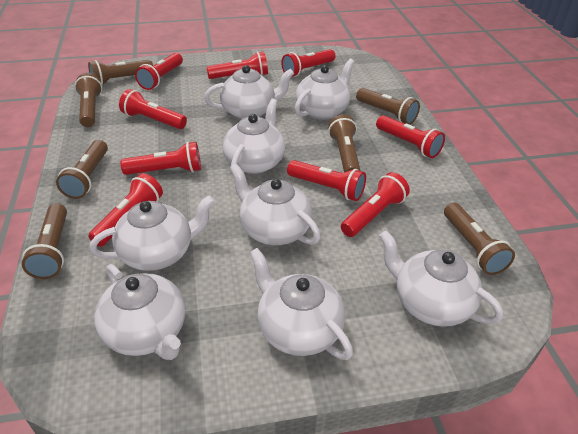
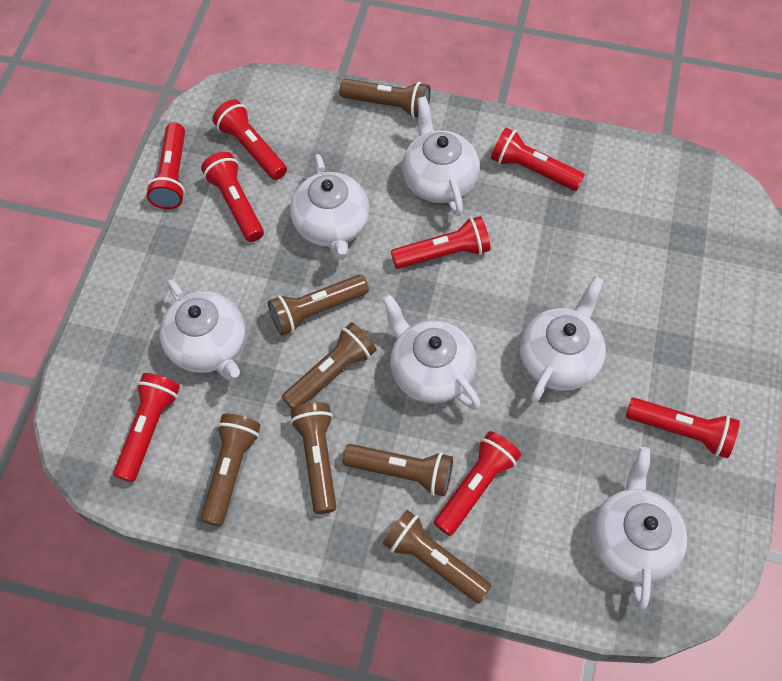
red flashlight: [88,173,163,247] [119,89,187,129] [120,142,201,175] [135,53,183,90] [206,51,268,79] [281,49,335,77] [287,160,366,201] [341,172,410,237] [376,115,445,158] = 9 -> [113,373,180,482] [146,123,185,209] [201,152,264,242] [212,99,287,180] [391,216,490,269] [434,431,521,536] [491,127,585,191] [626,398,740,458] = 8
white teapot: [89,195,215,271] [94,264,185,360] [204,65,294,119] [222,99,285,175] [229,163,321,245] [249,248,353,360] [295,59,355,120] [379,231,503,327] = 8 -> [159,279,245,381] [290,154,370,260] [382,294,480,410] [402,96,479,216] [519,276,606,403] [591,447,687,610] = 6

